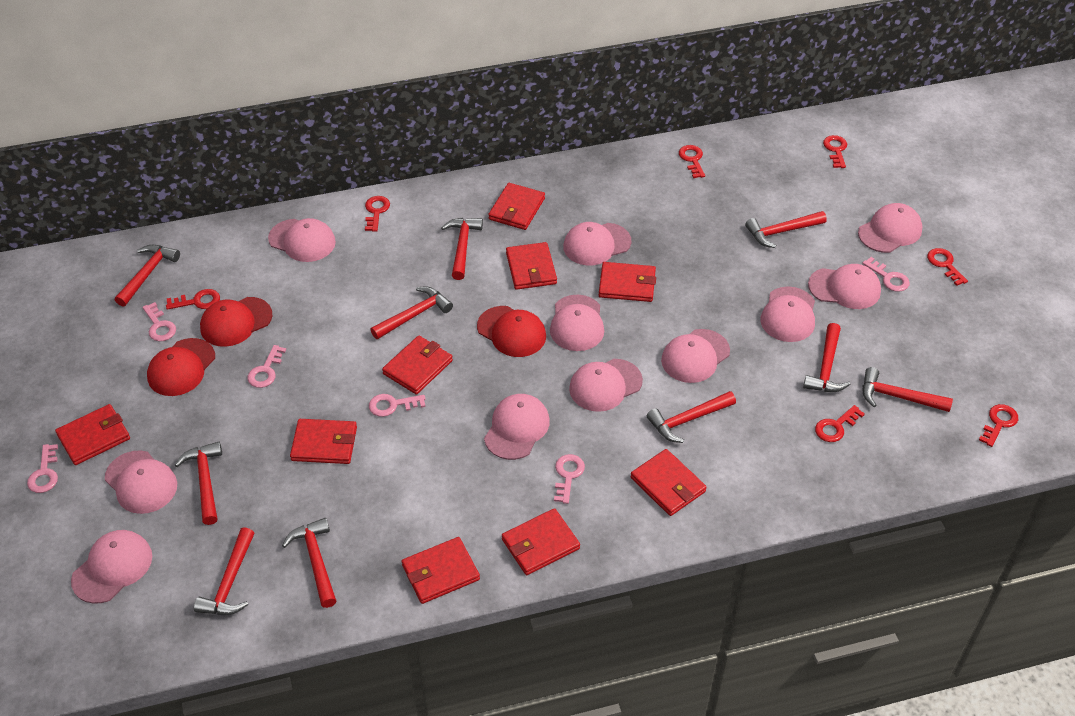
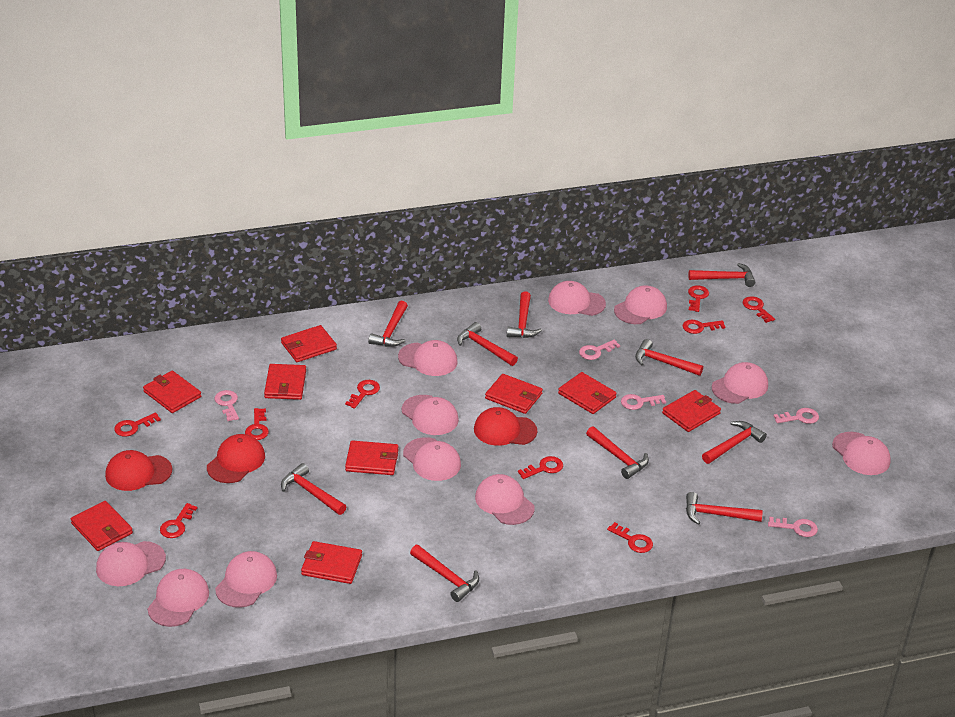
pink key: [27,444,58,493] [142,302,176,341] [247,345,286,388] [369,394,426,417] [554,454,585,504] [862,257,910,292] = 6 -> [215,390,239,421] [579,340,620,360] [621,394,666,410] [768,517,818,537] [774,408,819,424] = 5
red key: [166,289,220,310] [365,196,390,232] [679,145,705,178] [815,405,865,442] [823,135,847,168] [927,248,968,286] [979,404,1018,447] = 7 -> [114,412,161,437] [160,503,197,538] [245,408,269,440] [345,380,380,409] [518,456,563,479] [607,522,653,553] [682,320,725,334] [688,285,709,312] [743,296,775,323] = 9

